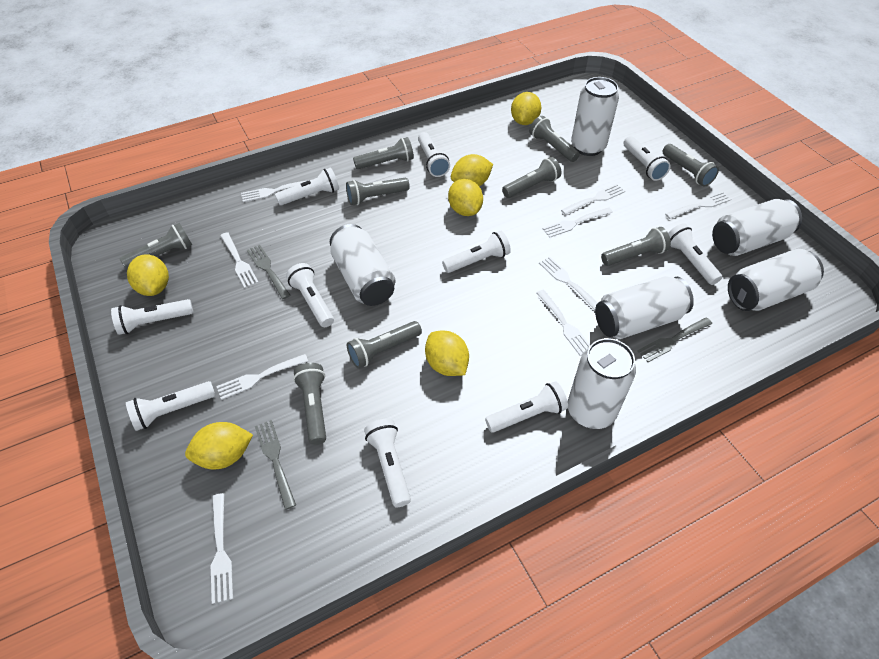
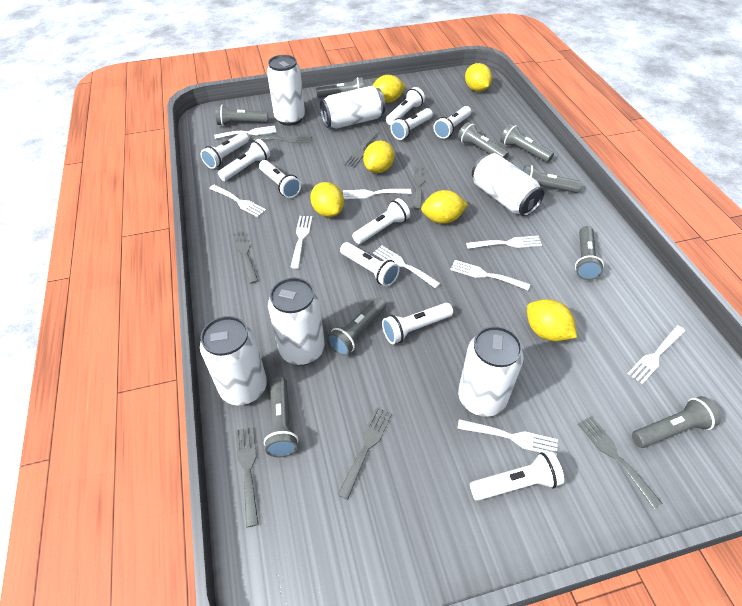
grey fork: [247,245,291,299] [255,420,296,510] [637,317,712,362] = 3 -> [232,230,258,284] [236,427,259,527] [250,136,312,143] [338,407,392,500] [344,130,379,168] [413,166,426,210] [578,416,662,509] = 7

